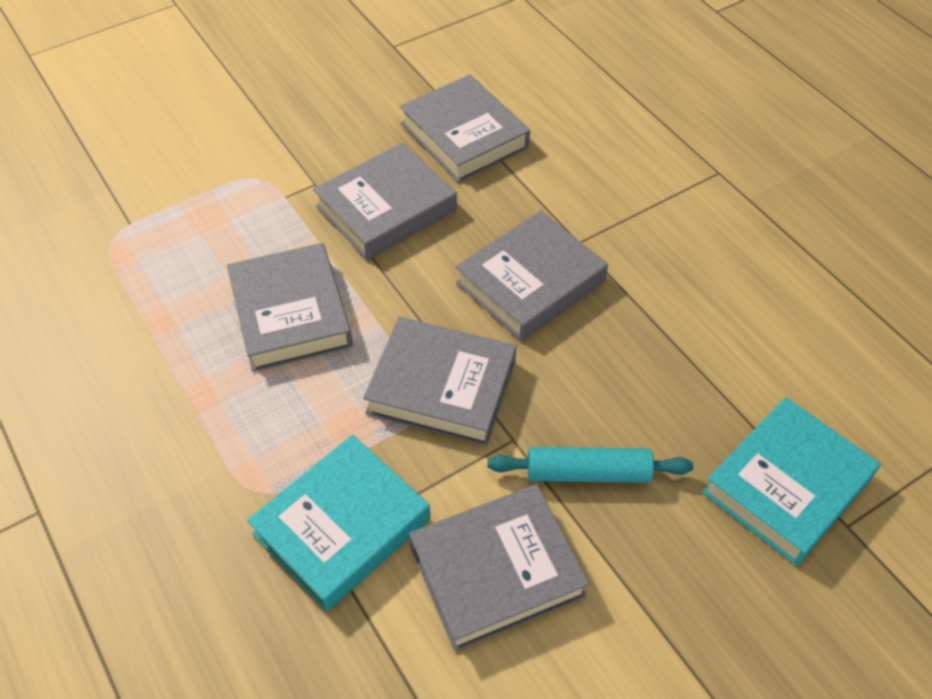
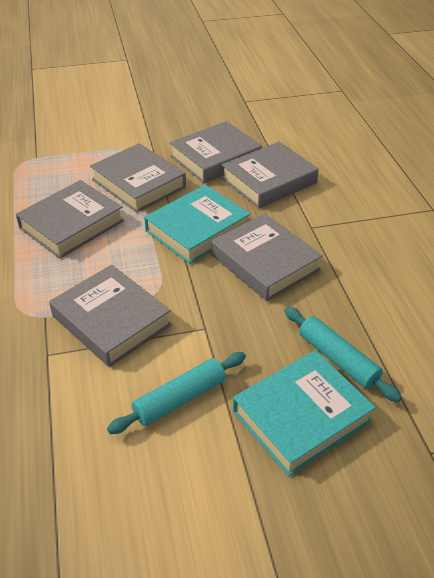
turquoise rolling pin: [488,447,693,483] = 1 -> [107,352,246,434] [285,307,402,402] = 2

